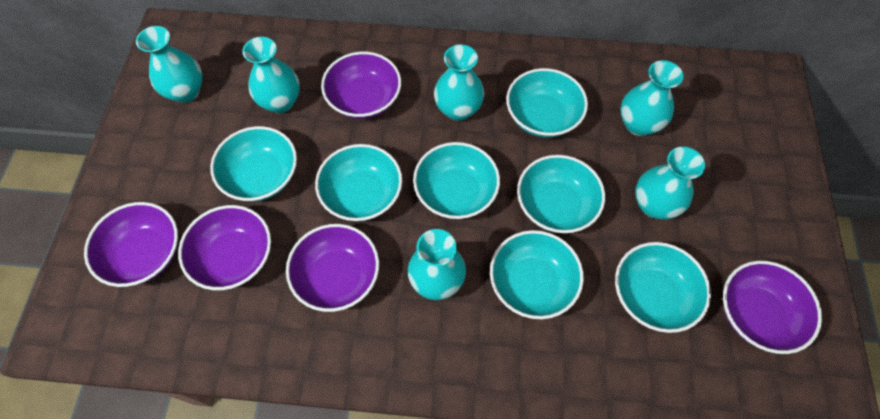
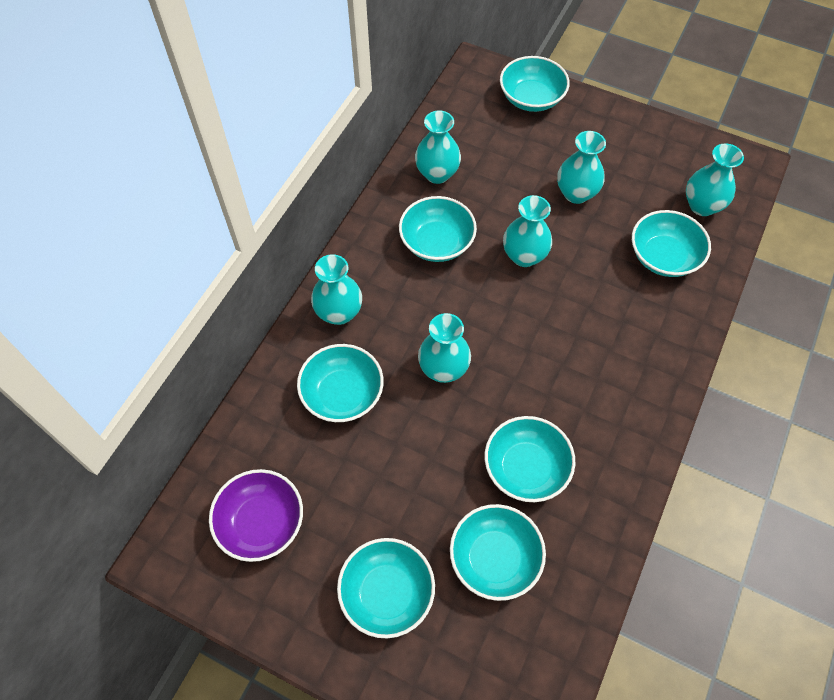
purple bowl: [84,202,178,287] [178,205,271,290] [286,224,379,312] [321,52,401,119] [723,261,822,354] = 5 -> [209,469,303,562] = 1

